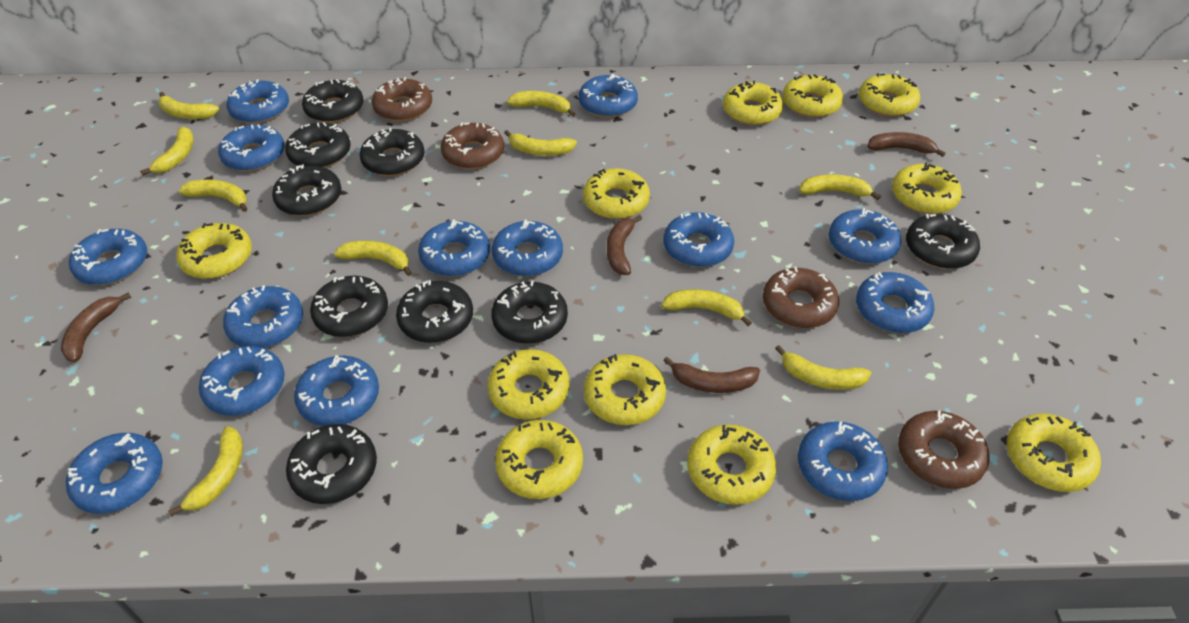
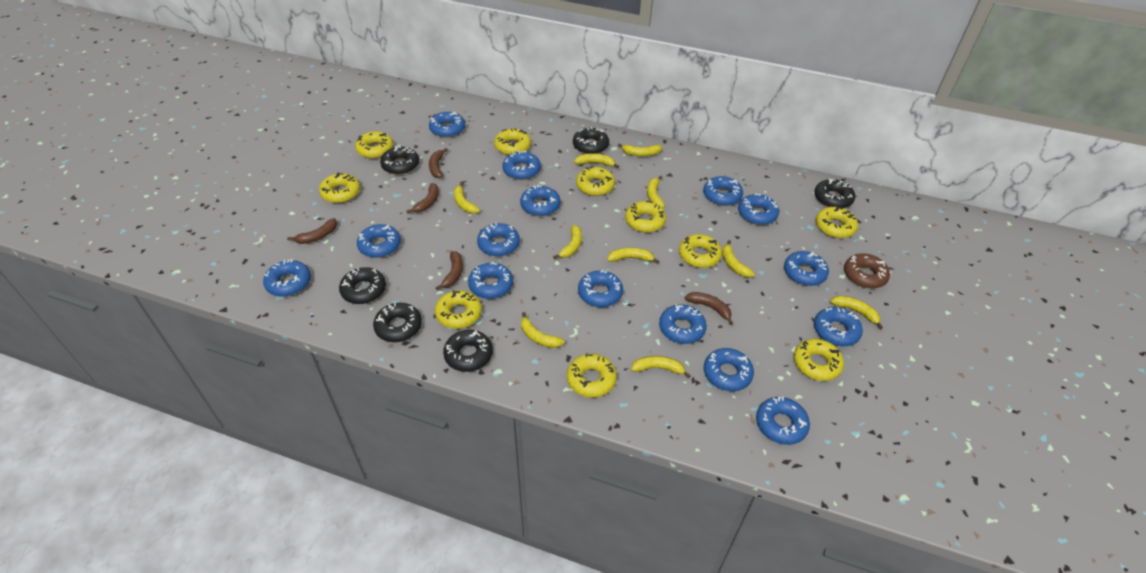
black donut: [272,164,341,216] [285,122,351,168] [286,424,377,504] [302,79,364,123] [310,276,388,337] [359,128,425,176] [396,280,473,343] [491,281,568,344] [906,214,980,269] = 9 -> [339,267,386,304] [373,302,422,342] [380,146,419,175] [443,330,493,372] [573,128,609,154] [814,179,855,208] = 6
blue donut: [66,433,163,514] [69,229,147,285] [199,346,285,416] [218,124,285,171] [223,285,303,348] [227,79,289,124] [294,355,379,426] [418,219,490,276] [492,219,563,276] [579,74,638,118] [663,212,734,267] [798,421,888,501] [829,208,901,264] [856,272,934,333] = 14 -> [263,259,311,297] [357,224,401,258] [429,112,465,138] [468,262,513,299] [477,223,520,256] [502,151,541,180] [520,185,560,216] [578,270,623,307] [659,304,707,344] [703,176,743,206] [704,348,754,391] [738,193,779,225] [756,396,810,445] [784,251,829,286] [814,307,863,346] = 15
brown banana: [61,293,131,362] [607,215,642,275] [663,357,760,393] [867,132,946,157] = 4 -> [287,218,337,244] [406,183,439,214] [429,148,448,178] [436,251,463,290] [685,292,733,325] = 5
brown donut: [372,77,432,122] [441,123,504,169] [763,267,839,328] [898,410,990,489] = 4 -> [844,253,890,289] = 1
yellow donut: [176,223,252,279] [488,349,570,420] [495,420,583,499] [583,168,650,219] [584,354,666,425] [688,424,776,505] [723,81,783,125] [783,74,843,117] [859,73,920,117] [892,162,962,214] [1007,413,1101,492] = 11 -> [319,172,360,203] [355,131,393,159] [435,290,482,329] [494,128,531,155] [567,353,617,398] [576,166,615,196] [625,200,666,232] [679,234,722,268] [793,339,844,381] [816,206,858,238] = 10

